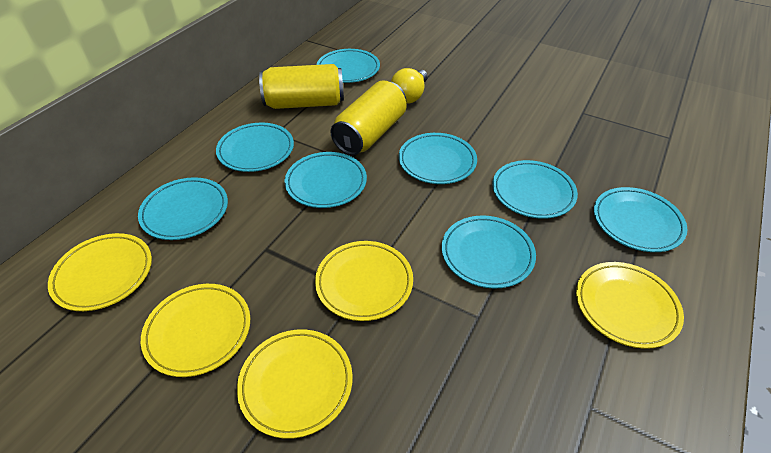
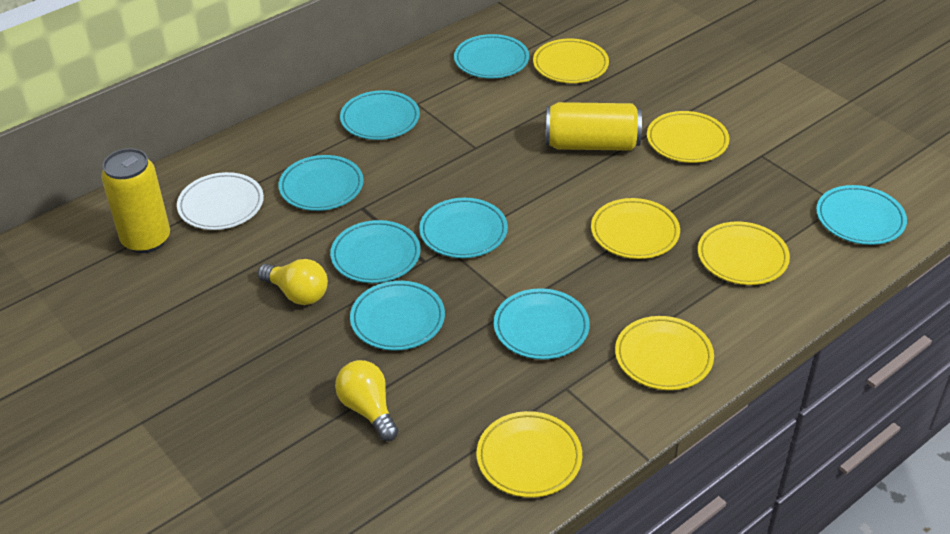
white plate: none = 0 -> [177,172,264,230] = 1
yellow light bulb: [391,68,428,104] = 1 -> [258,259,328,305] [335,360,399,441] = 2
yellow plate: [48,233,152,311] [141,284,250,377] [237,329,353,439] [315,241,413,321] [576,262,684,349] = 5 -> [476,411,582,498] [533,38,609,83] [591,198,680,259] [615,316,714,390] [647,111,729,163] [698,221,790,285] = 6

